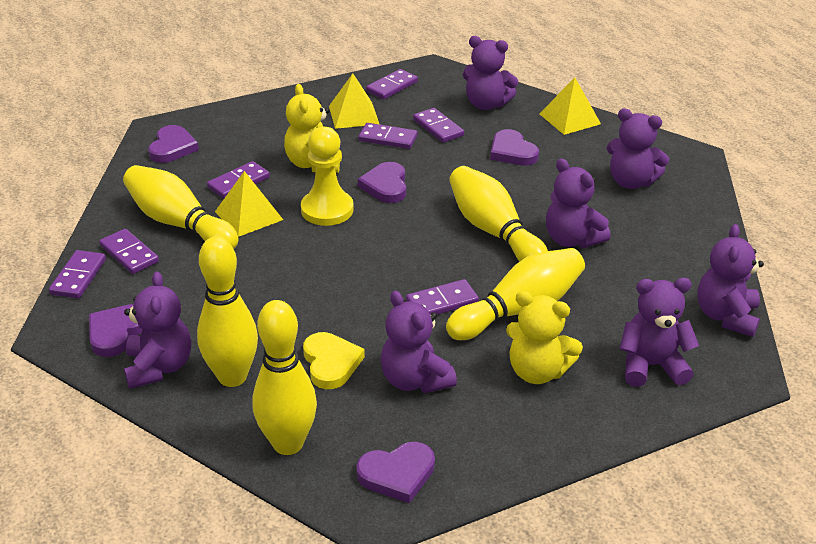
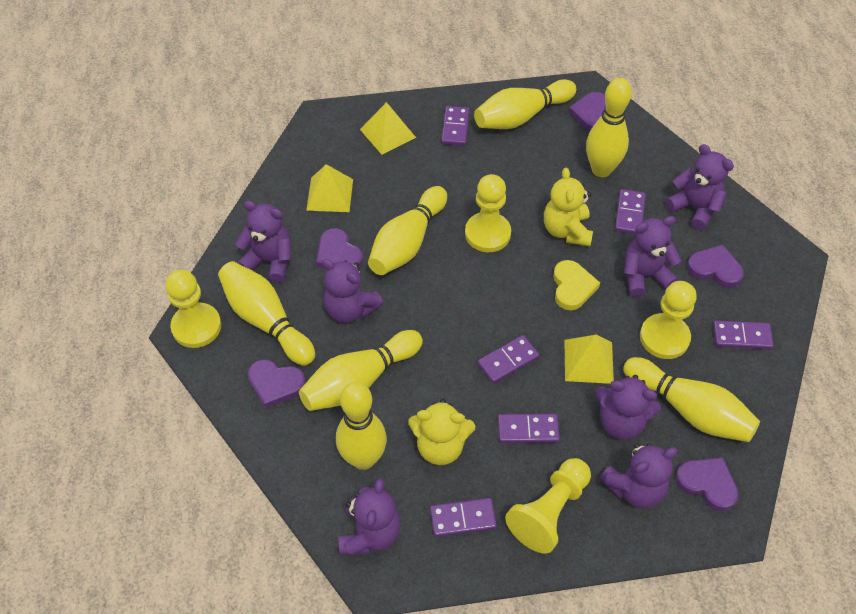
purple domino: [49,250,106,298] [99,229,159,274] [207,161,270,199] [358,123,417,149] [366,69,418,99] [406,279,479,315] [413,108,464,143] = 7 -> [430,498,497,537] [441,106,469,146] [477,335,539,384] [498,414,560,443] [615,189,646,234] [713,321,774,349] = 6
yellow bowling pin: [123,165,238,249] [197,236,258,387] [252,300,317,455] [446,248,585,340] [449,166,548,262] = 5 -> [218,261,315,366] [299,330,423,411] [336,382,387,470] [368,186,447,275] [474,80,576,129] [586,78,632,177] [623,357,760,442] = 7
yellow pawn: [301,127,354,226] = 1 -> [165,270,221,348] [465,174,511,252] [505,458,591,553] [640,281,697,359] = 4

